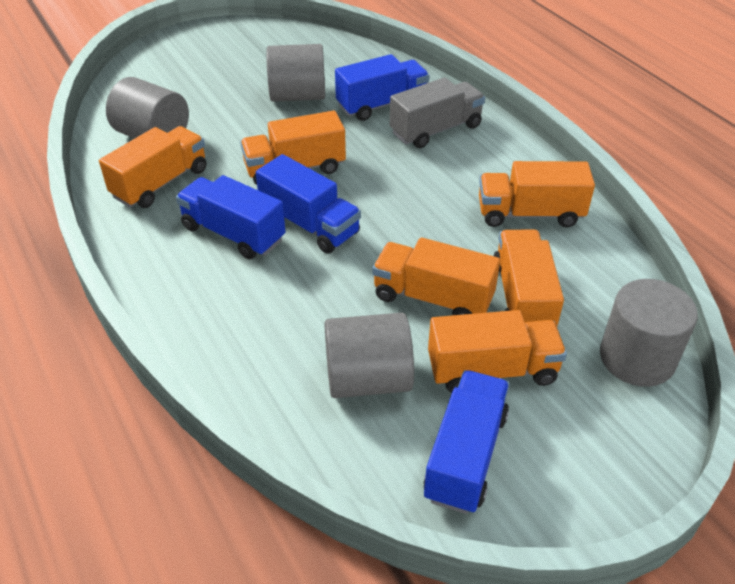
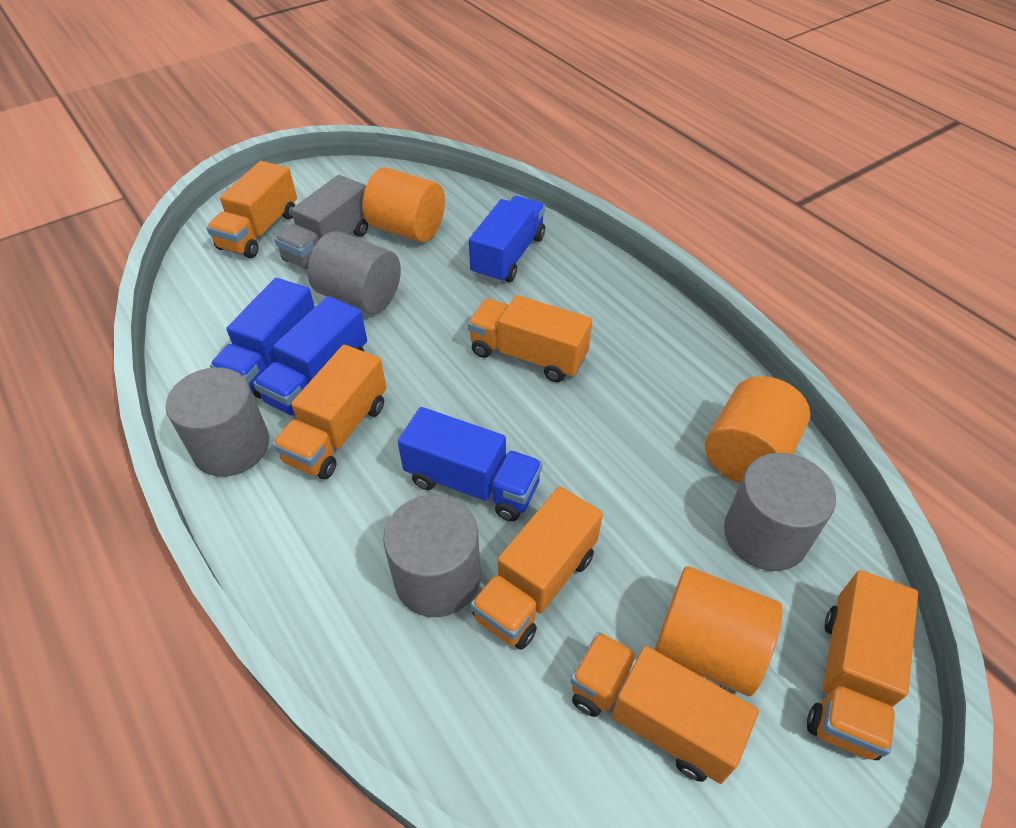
orange cylinder: none = 0 -> [362,167,445,242] [655,566,783,696] [705,376,810,483] = 3

